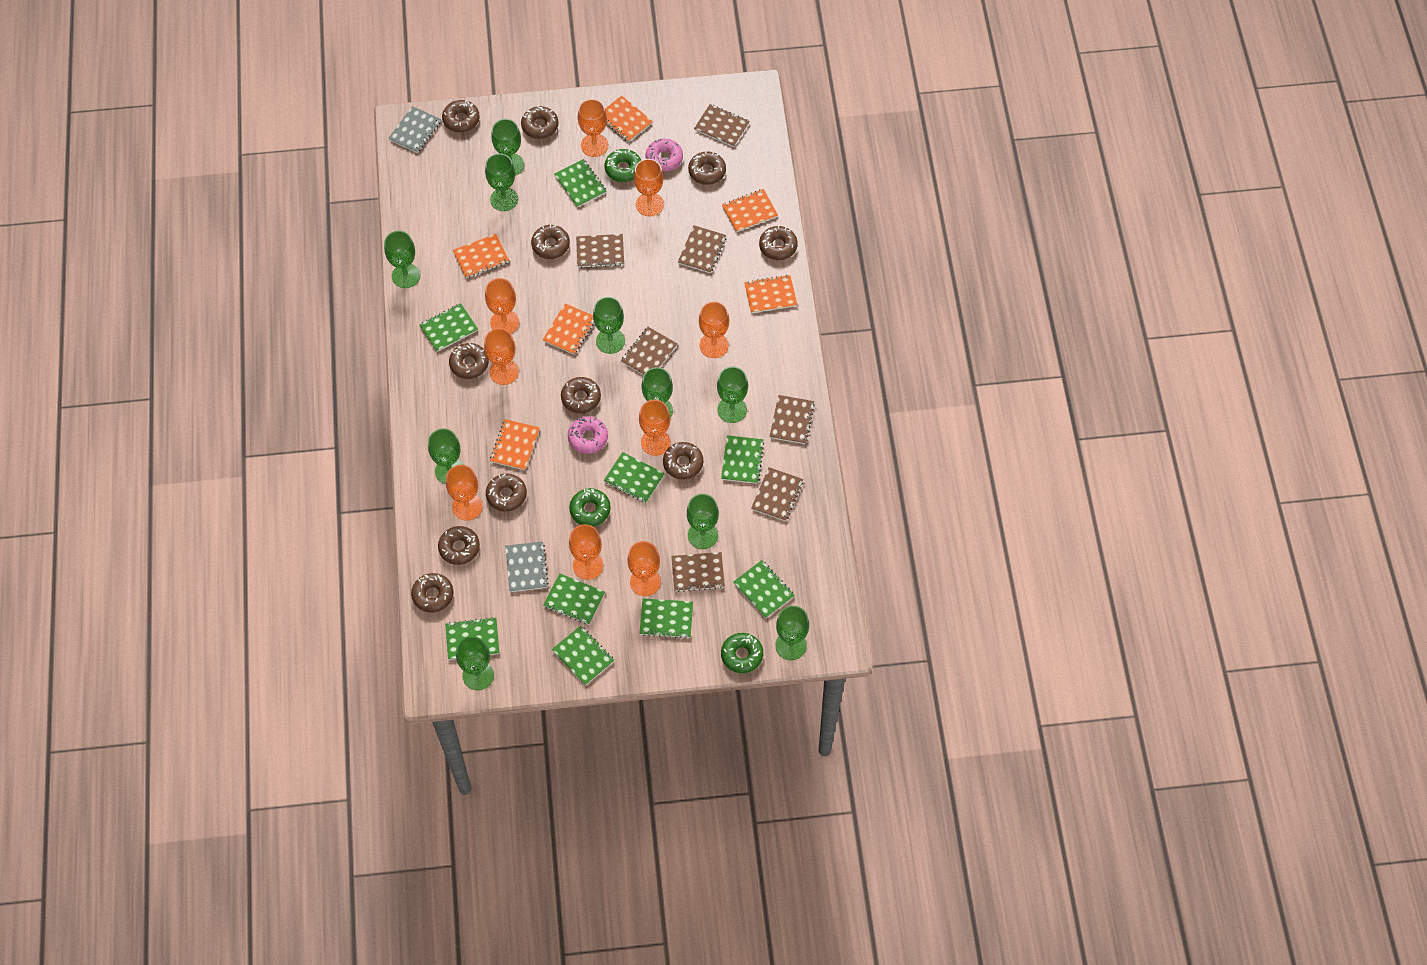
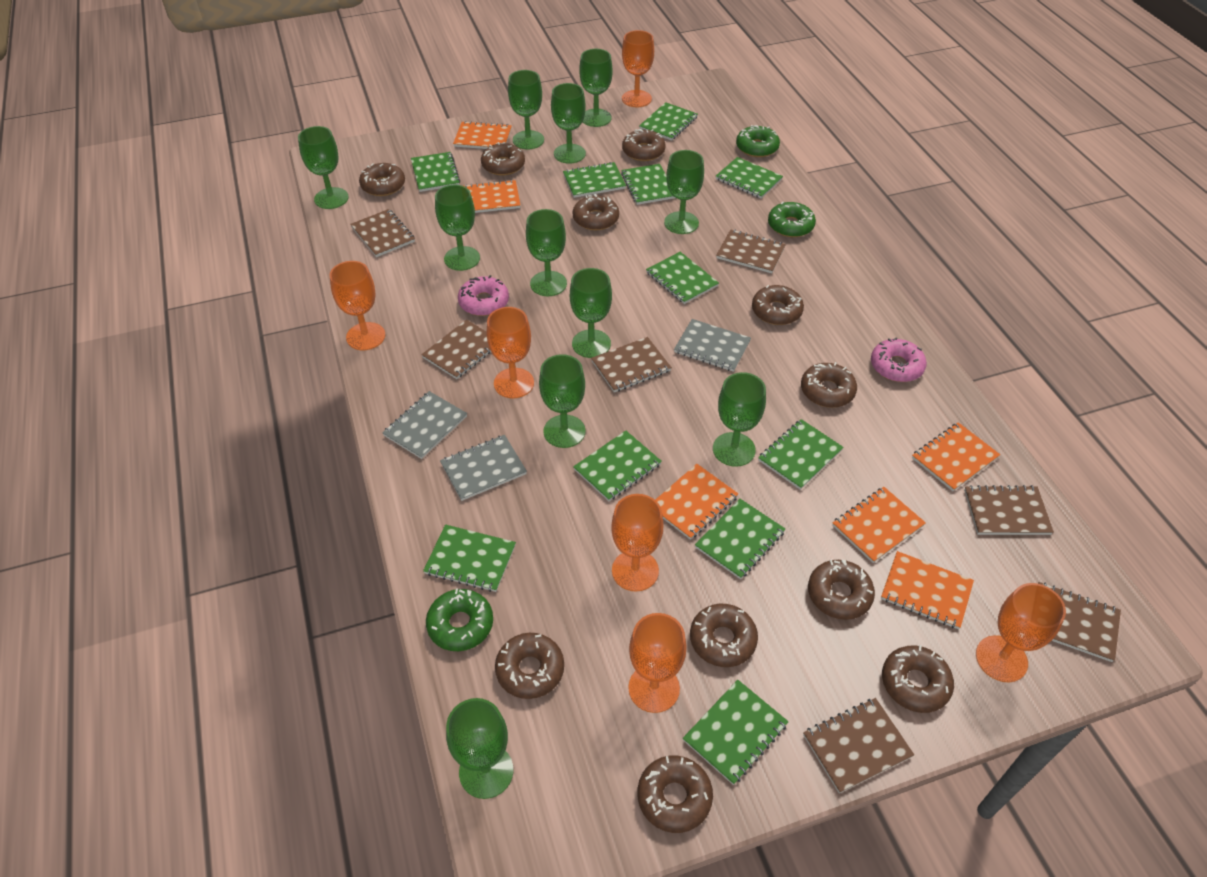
green goblet: [384,231,420,288] [428,428,463,484] [456,636,494,690] [485,154,518,211] [491,119,524,176] [593,297,625,354] [642,367,673,418] [687,494,719,549] [717,367,748,423] [775,606,809,660] = 10 -> [298,126,349,209] [435,185,480,271] [446,698,514,799] [508,70,544,149] [526,209,567,296] [539,354,586,448] [551,83,586,164] [570,268,612,358] [579,49,613,127] [664,150,704,234] [713,372,766,467] = 11
green notebook: [420,303,478,352] [445,617,499,660] [543,573,605,625] [552,626,614,686] [554,159,606,207] [604,452,665,503] [640,599,693,639] [721,435,764,484] [733,560,795,618] = 9 -> [411,152,460,192] [423,524,516,592] [563,162,626,198] [573,431,662,501] [621,164,675,205] [639,102,698,141] [646,252,719,304] [683,680,789,785] [695,499,785,579] [716,157,783,198] [758,419,844,490] = 11
grey notebook: [388,106,441,153] [505,541,549,592] = 2 -> [382,391,467,459] [440,435,527,501] [674,319,751,372] = 3
orange goblet: [446,465,483,521] [484,328,519,385] [485,278,519,334] [569,524,603,580] [578,99,608,157] [627,541,661,596] [634,159,664,217] [639,399,671,456] [699,301,729,358] = 9 -> [330,261,385,350] [487,307,534,398] [611,494,664,592] [622,30,654,107] [628,613,687,713] [976,583,1066,682] = 6

